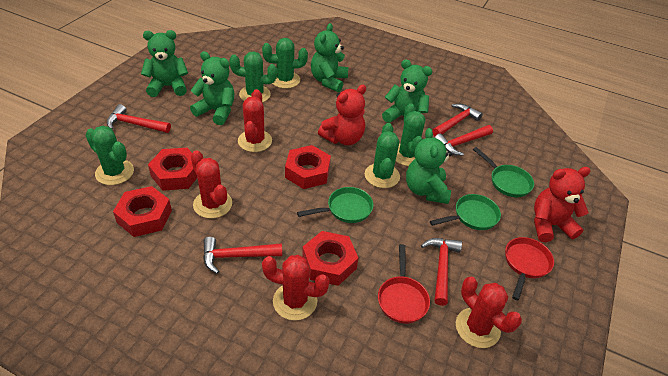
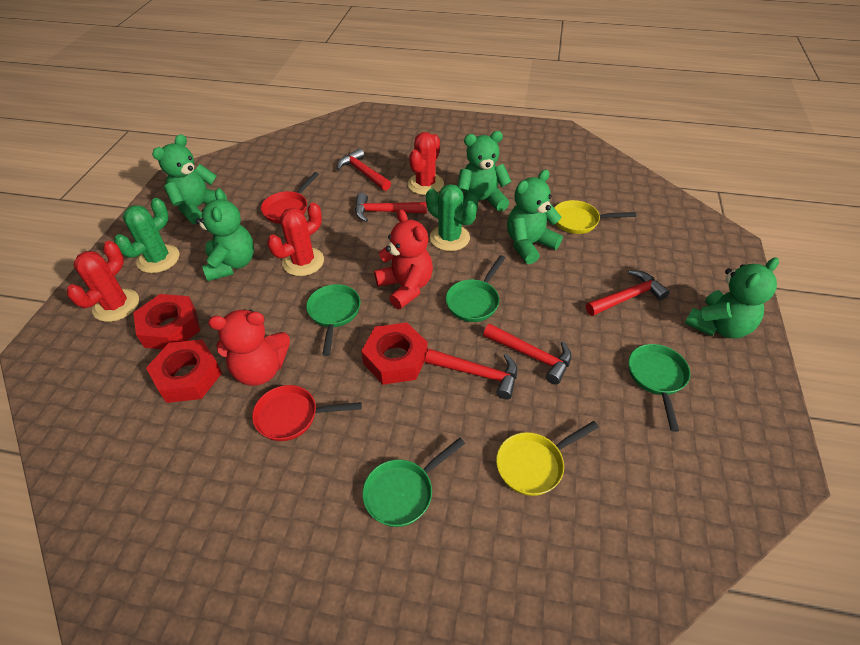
green cactus: [85,126,134,185] [229,51,277,103] [262,38,308,89] [365,123,400,188] [396,103,425,166] = 5 -> [114,198,180,273] [426,184,477,251] = 2
green pan: [297,187,373,223] [430,194,501,230] [473,147,534,197] = 3 -> [306,284,360,356] [362,438,465,527] [446,255,505,322] [628,344,690,432] = 4
red cactus: [191,150,232,218] [238,89,272,152] [262,255,330,320] [456,277,522,348] = 4 -> [67,241,139,322] [267,203,324,276] [408,132,444,195] = 3
red nut: [113,186,172,237] [148,148,197,191] [285,145,331,189] [302,231,358,286] = 4 -> [133,294,200,349] [146,339,222,403] [361,322,428,385] = 3
yellow pan: none = 0 -> [496,421,599,496] [554,200,636,234] = 2

